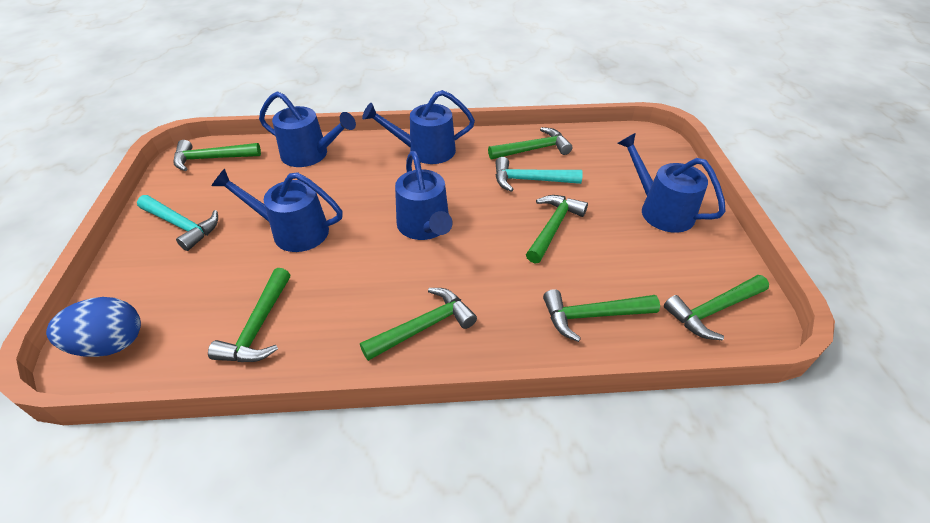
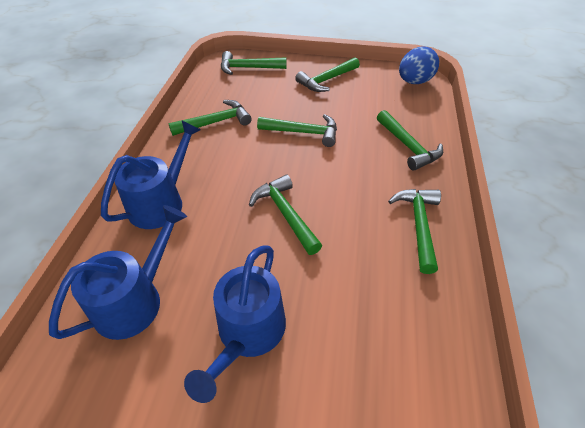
blue watering can: [212,169,343,252] [259,91,356,167] [362,90,475,164] [395,151,453,240] [618,133,726,233] = 5 -> [49,205,187,340] [101,121,201,229] [184,246,286,403] = 3
turquoise hammer: [137,195,218,251] [495,157,583,192] = 2 -> none = 0

